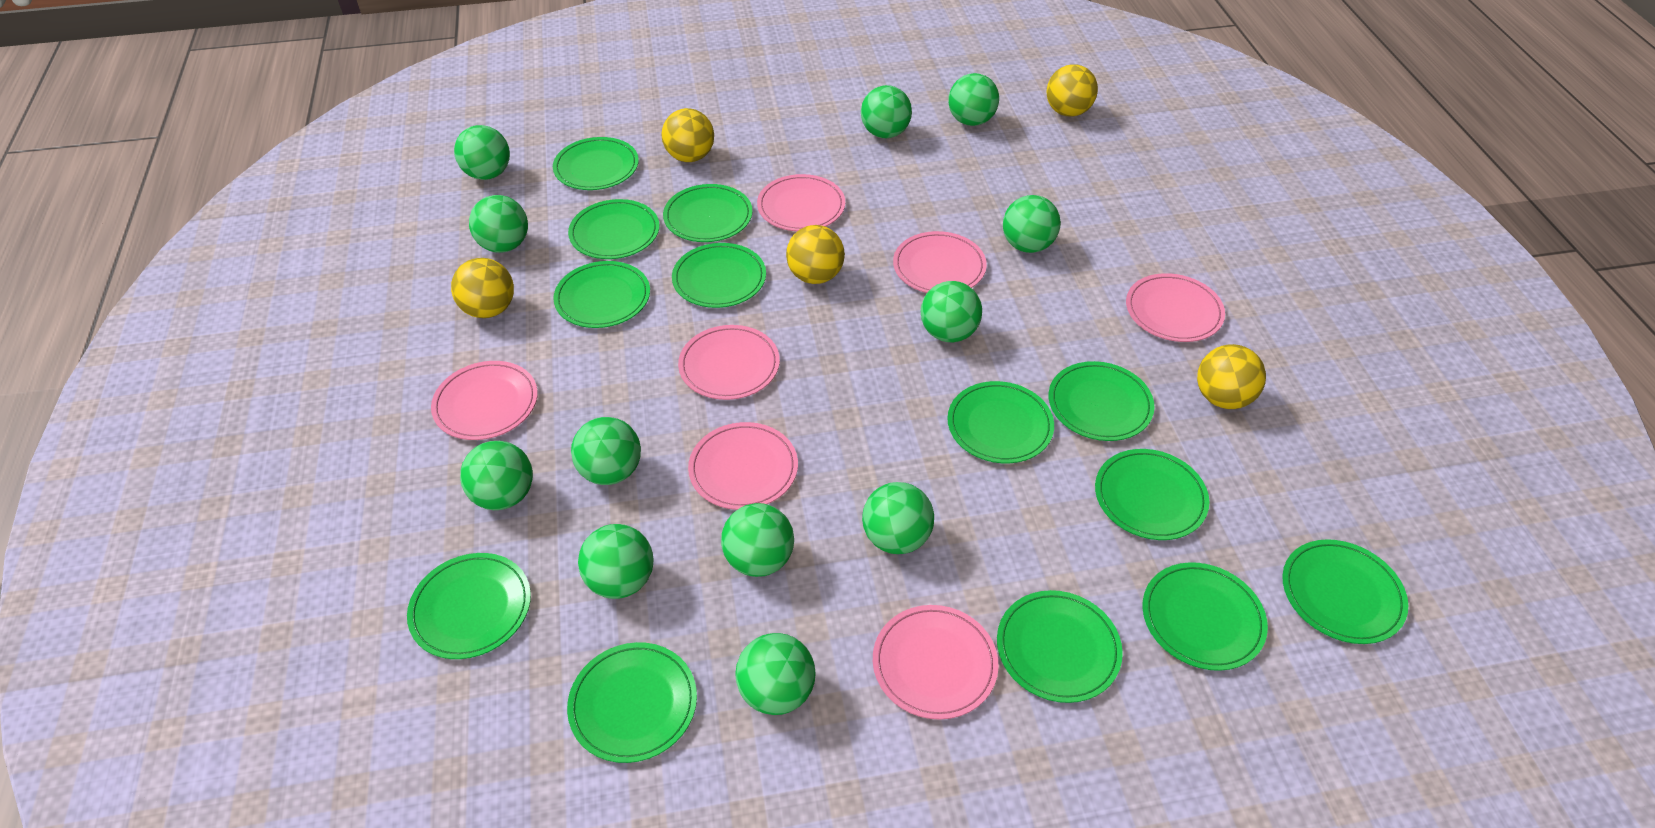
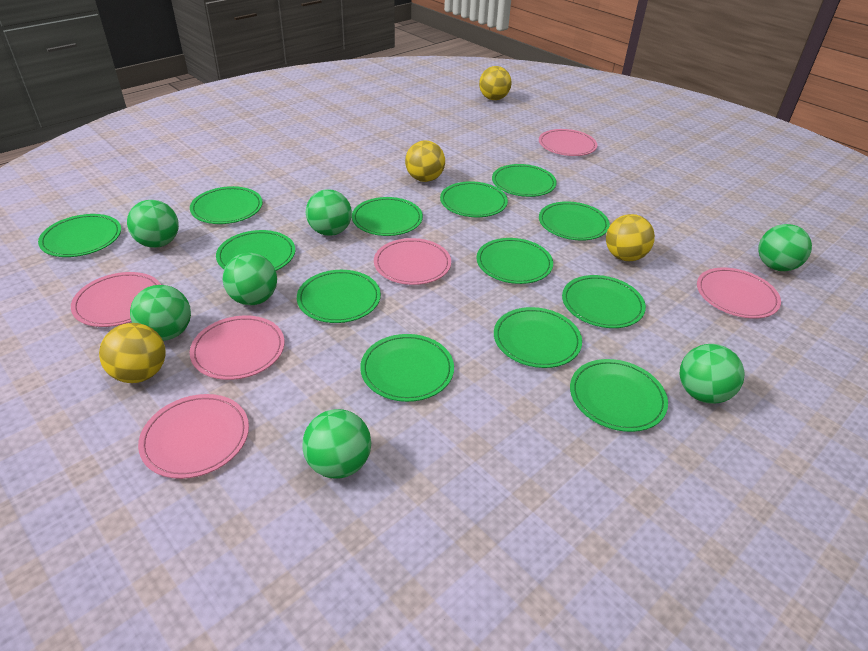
green ball: [454,125,510,180] [460,441,533,510] [469,195,528,253] [571,417,641,485] [578,524,654,599] [721,503,794,577] [735,633,815,715] [861,85,912,138] [862,482,934,554] [921,281,982,342] [948,73,999,126] [1003,195,1061,253] = 12 -> [127,200,179,248] [130,285,191,341] [223,253,277,305] [302,409,371,479] [306,189,352,236] [680,344,744,404] [758,224,812,271] = 7
pink plate: [431,361,538,440] [678,325,780,400] [688,422,798,510] [757,174,845,231] [873,605,999,720] [893,231,987,293] [1126,273,1225,342] = 7 -> [71,272,161,327] [138,394,249,479] [190,315,285,380] [374,238,451,285] [539,129,598,156] [697,267,781,319] = 6
yellow ball: [451,258,514,318] [662,108,714,162] [786,225,845,284] [1047,64,1098,116] [1197,344,1266,409] = 5 -> [99,323,166,383] [405,141,445,182] [479,66,512,100] [606,214,655,261] = 4

